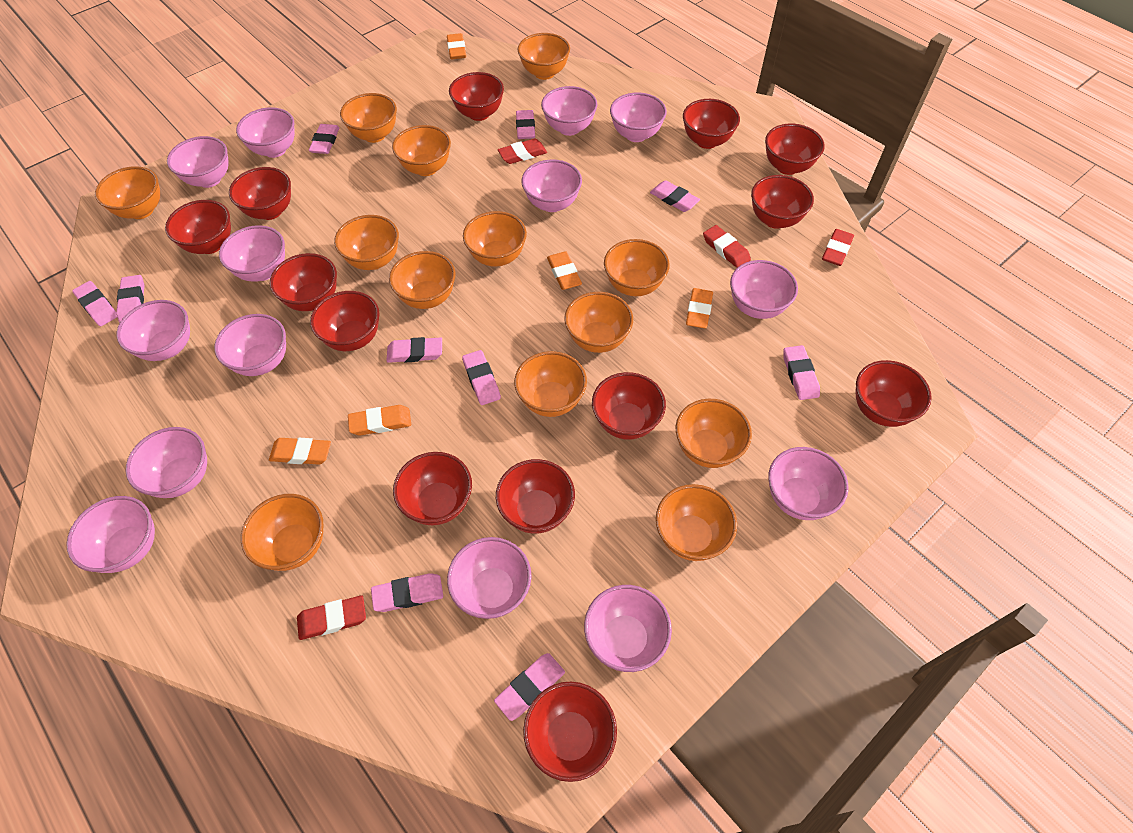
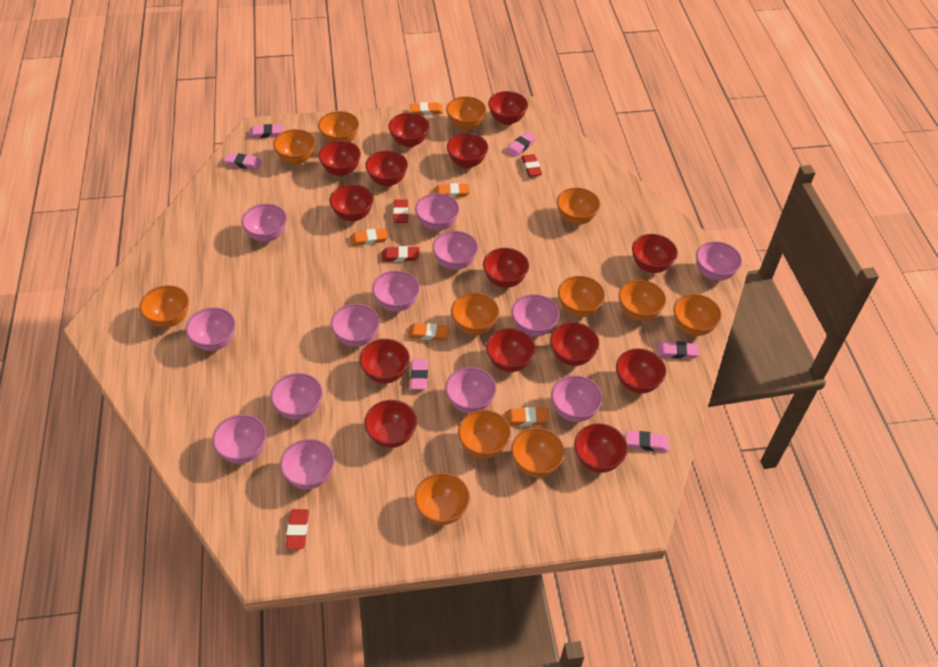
orange bowl: [95,166,160,219] [241,494,324,571] [334,215,399,270] [340,93,397,143] [389,251,455,309] [392,125,451,176] [463,211,527,267] [514,351,587,417] [518,33,570,80] [564,292,633,353] [604,239,670,296] [656,484,737,561] [676,399,752,468] = 13 -> [139,285,189,328] [273,129,315,165] [318,111,359,142] [414,473,470,525] [446,96,486,131] [451,293,499,335] [458,410,511,458] [511,428,565,477] [557,188,600,225] [558,276,605,317] [619,280,666,321] [673,294,722,336] = 12
pink bowl: [66,496,155,573] [117,300,190,361] [126,427,207,498] [167,136,229,188] [214,314,286,376] [219,225,285,282] [236,107,295,158] [447,537,531,619] [521,159,582,212] [541,86,597,136] [584,585,672,672] [610,92,667,142] [730,260,798,319] [768,447,849,520] = 14 -> [185,307,236,351] [212,414,267,464] [242,204,287,242] [270,373,323,420] [280,439,335,489] [331,304,380,347] [372,270,420,312] [415,193,459,231] [432,231,478,270] [445,367,496,413] [512,294,560,337] [551,375,603,422] [696,241,742,281] = 13
pink eraser: [72,281,117,326] [116,275,145,323] [309,124,340,154] [371,573,443,612] [387,337,442,363] [462,350,501,405] [494,653,565,721] [516,110,535,139] [650,180,700,212] [783,345,820,400] = 10 -> [224,153,262,170] [249,124,283,138] [411,359,428,389] [506,132,536,158] [626,431,669,452] [657,341,699,359] = 6
red bowl: [165,200,231,254] [229,167,291,220] [270,253,337,311] [310,291,380,351] [393,452,472,525] [449,72,504,121] [496,459,575,534] [523,682,617,782] [592,372,666,440] [683,99,740,149] [751,175,814,229] [765,124,825,175] [856,360,932,427] = 13 -> [318,140,361,176] [329,184,374,222] [359,339,410,384] [364,400,417,448] [365,150,408,187] [389,113,429,148] [447,133,488,168] [483,248,529,288] [486,328,536,372] [488,91,528,125] [550,322,599,366] [574,423,628,473] [616,348,666,394] [632,234,678,273] = 14

